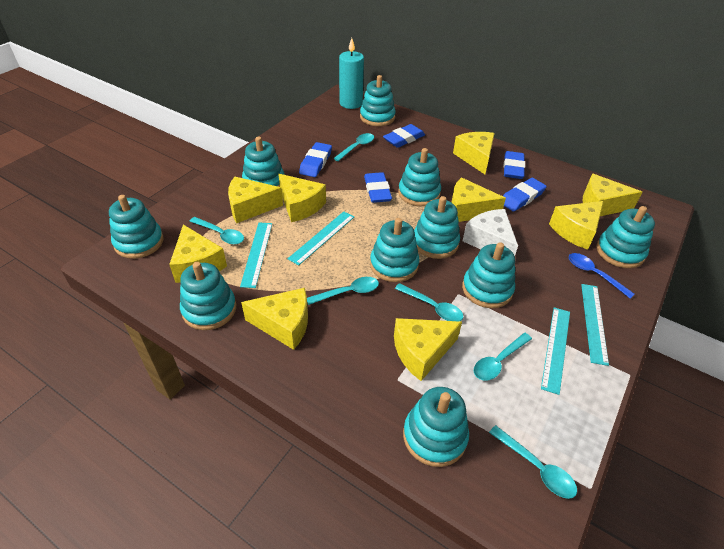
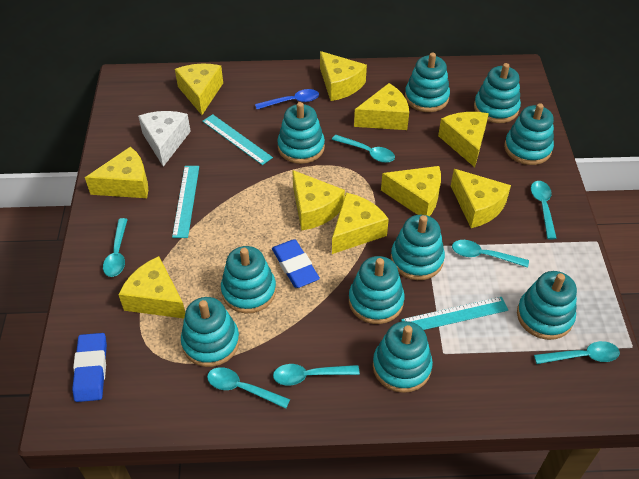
blue eraser: [299,142,332,177] [364,172,392,203] [383,124,425,148] [503,178,547,212] [504,151,525,179] = 5 -> [72,333,107,402] [272,239,320,288] = 2
turquoise candle: [339,38,364,109] = 1 -> none = 0
turquoise ruler: [240,223,272,288] [288,211,354,265] [541,307,570,395] [581,284,609,366] = 4 -> [172,166,199,238] [202,114,273,165] [401,297,508,330] = 3
turquoise spoon: [190,217,244,245] [307,277,379,305] [333,133,374,161] [395,283,463,321] [474,333,532,381] [489,425,577,499] = 6 -> [103,218,128,277] [207,367,290,409] [273,364,360,385] [332,135,395,163] [452,240,529,268] [531,181,557,239] [534,341,620,364] = 7
yellow cheese: [169,224,227,283] [228,177,283,223] [241,288,308,350] [278,174,326,222] [394,318,462,381] [451,177,506,222] [453,132,495,174] [549,201,604,250] [582,174,642,216] = 9 -> [85,147,148,198] [118,256,185,318] [175,64,223,115] [292,170,345,231] [320,51,367,101] [332,193,389,254] [354,83,409,130] [381,166,441,216] [438,112,489,167] [451,169,511,228] = 10

